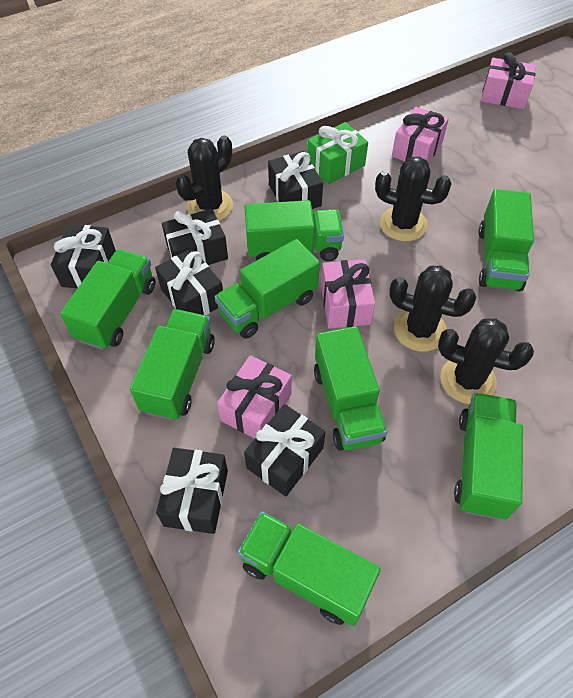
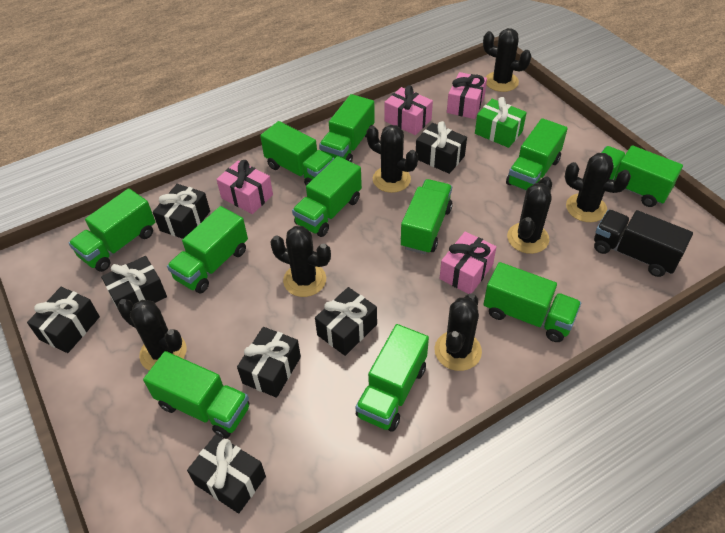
black cactus: [175,135,233,221] [375,156,452,241] [389,266,476,352] [438,318,534,404] = 4 -> [117,299,187,371] [270,226,331,297] [367,125,418,193] [434,293,482,371] [483,28,531,92] [507,177,552,254] [565,153,631,222] = 7
black gift: [51,224,116,288] [155,248,223,316] [156,448,228,534] [162,209,228,265] [244,404,325,496] [268,151,323,209] = 6 -> [27,287,100,353] [101,256,167,318] [153,184,210,239] [187,434,266,513] [237,327,301,398] [315,287,377,356] [416,121,467,174] = 7
black truck: none = 0 -> [594,210,693,277] = 1
green truck: [60,249,155,350] [130,309,215,421] [215,239,320,339] [238,511,381,626] [245,200,344,261] [314,326,388,451] [454,393,523,519] [478,189,534,291] = 8 -> [69,188,155,272] [143,351,250,439] [167,206,248,293] [260,121,334,185] [292,156,362,237] [319,94,375,162] [356,324,429,432] [401,179,453,254] [483,262,581,342] [506,118,568,191] [601,145,683,207] = 11

